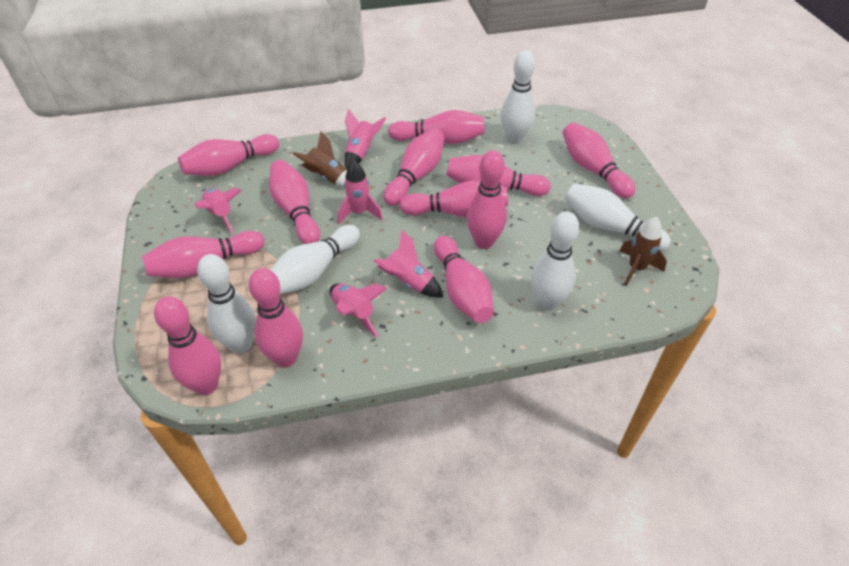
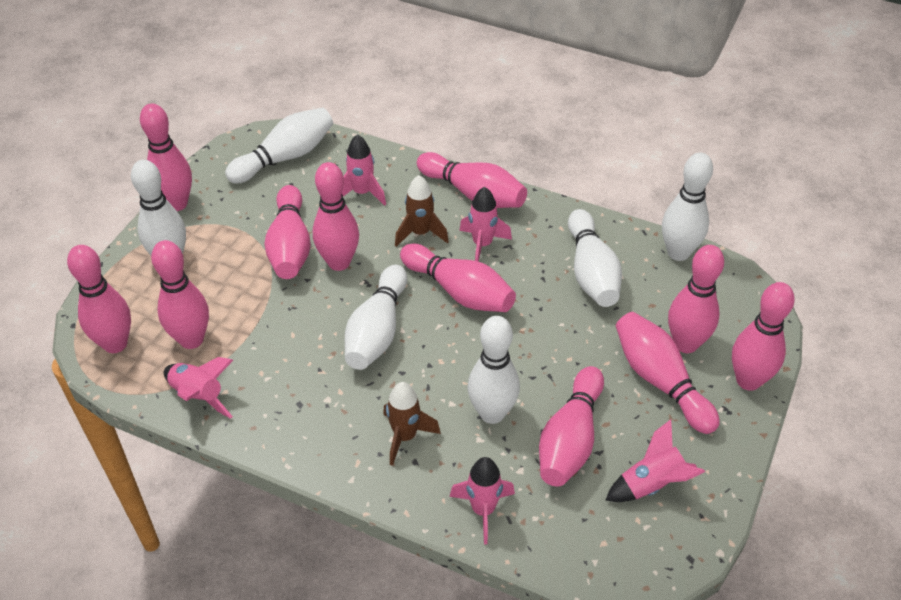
pink bowling pin: [142,231,264,278] [154,296,221,395] [178,134,279,176] [249,268,303,367] [269,160,320,244] [383,128,445,206] [388,110,484,144] [399,180,508,218] [434,236,494,323] [446,155,551,196] [467,150,507,249] [563,122,636,199] = 12 -> [67,245,131,353] [140,104,192,211] [151,240,209,349] [264,185,311,279] [313,162,359,271] [400,244,516,312] [417,152,527,208] [539,366,604,487] [616,312,720,434] [668,245,724,353] [732,282,795,391] = 11
white bowling pin: [197,254,256,354] [271,225,360,294] [501,50,535,144] [531,211,579,311] [565,183,671,251] = 5 -> [131,160,186,255] [225,108,333,183] [345,265,407,370] [468,316,520,424] [568,209,622,307] [662,153,713,261] = 6

